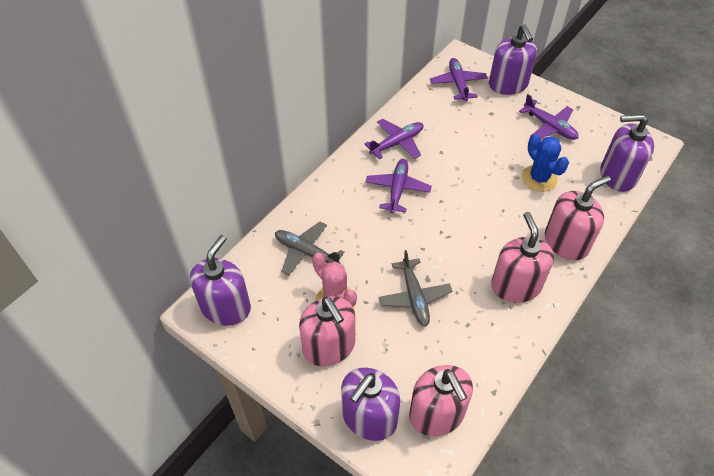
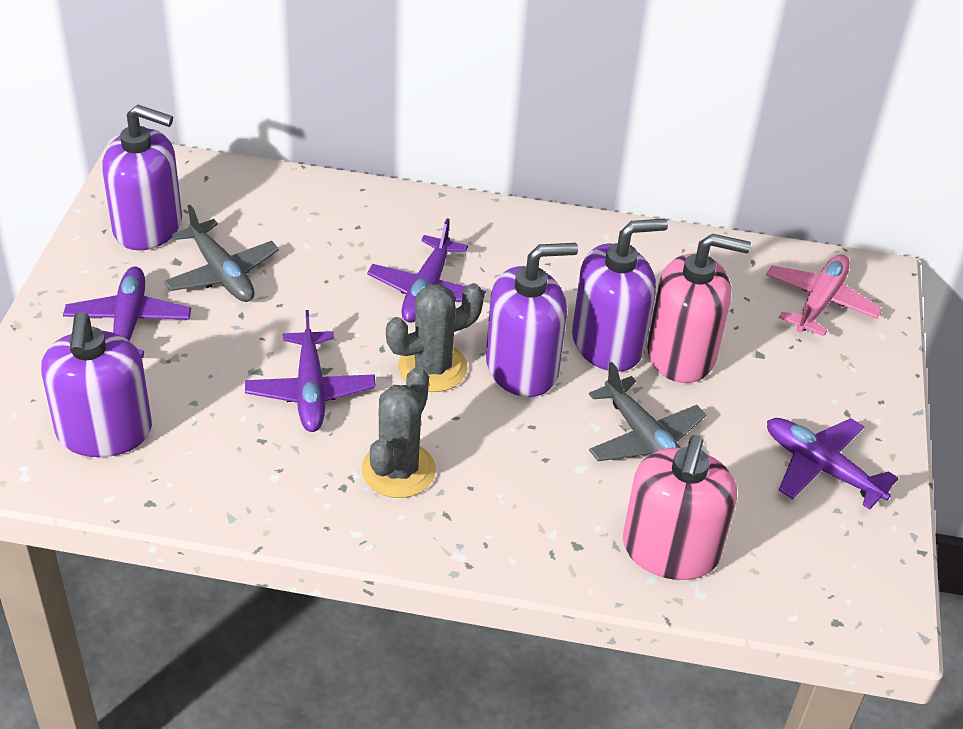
blue cactus: [522,134,569,192] = 1 -> none = 0
grey cactus: none = 0 -> [362,367,436,498] [386,283,484,392] = 2
pink cactus: [312,253,357,309] = 1 -> none = 0
pink plane: none = 0 -> [766,254,882,336] = 1
pink soap dispenser: [299,296,355,367] [409,365,473,436] [491,212,554,303] [545,176,611,260] = 4 -> [623,435,737,580] [647,234,751,383] = 2

